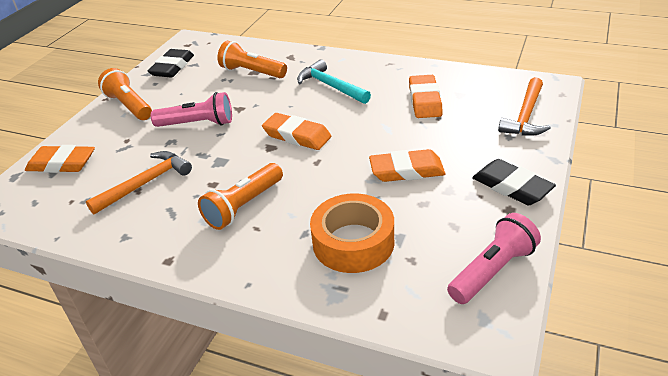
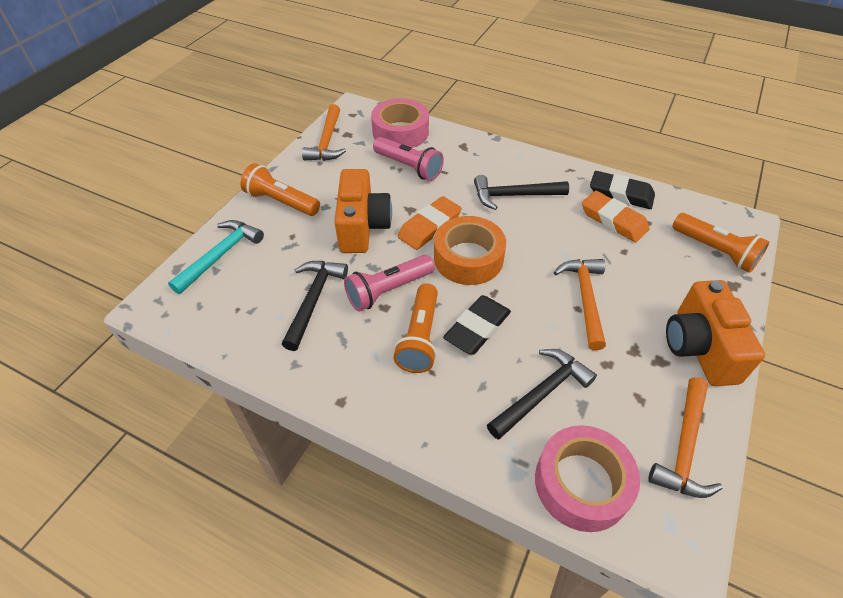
black hammer: none = 0 -> [282,261,348,351] [474,175,569,210] [487,349,597,440] = 3
orange camera: none = 0 -> [334,169,392,253] [666,280,765,386] = 2
orange eraser: [25,145,95,173] [262,113,331,150] [369,149,446,182] [409,75,443,118] = 4 -> [398,196,462,250] [582,191,649,242] = 2
orange hammer: [86,151,192,214] [498,77,551,136] = 2 -> [302,104,346,161] [554,259,606,351] [648,377,722,498] = 3
pink tape: none = 0 -> [371,98,429,148] [535,425,640,532] = 2

